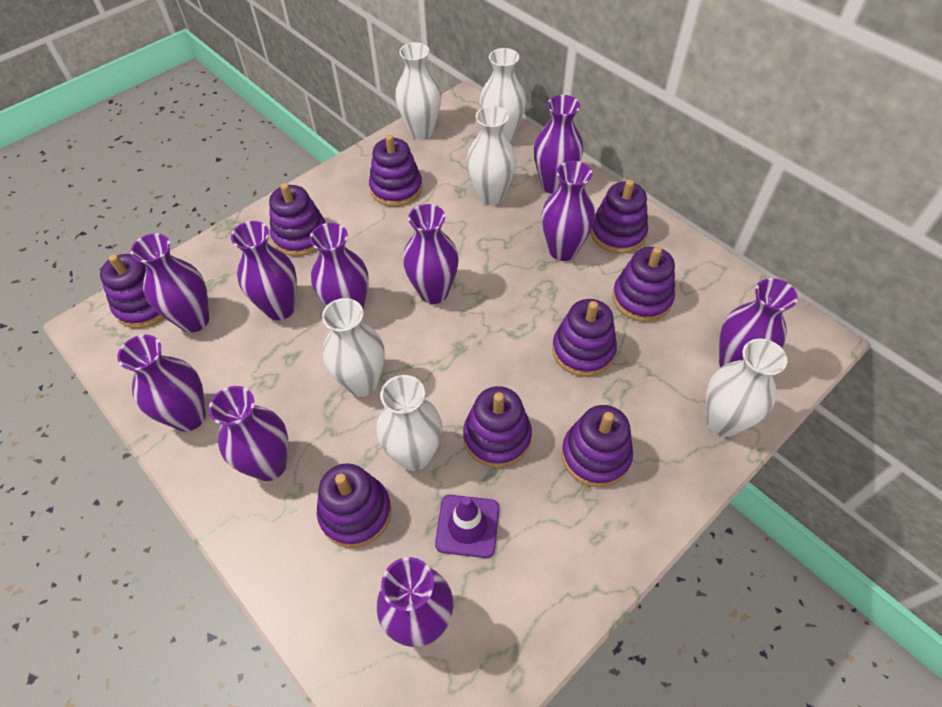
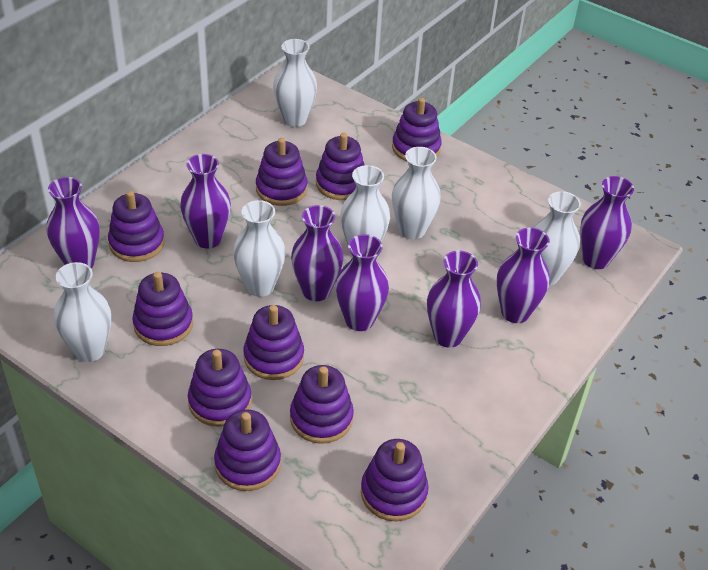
purple stacking toy: [100,254,164,328] [269,183,326,256] [317,463,391,548] [369,134,423,207] [463,386,532,468] [552,299,617,377] [561,405,633,487] [590,180,648,254] [612,247,675,322] = 9 -> [108,191,165,262] [132,272,193,346] [188,349,252,427] [214,410,281,491] [244,305,304,380] [256,138,308,206] [290,365,354,444] [316,133,365,200] [361,439,429,521] [392,98,442,161] = 10
purple traffic cone: [435,495,499,558] = 1 -> none = 0
purple vase: [117,335,206,432] [131,233,209,333] [209,386,288,481] [231,221,297,320] [310,223,369,311] [377,557,453,647] [403,204,459,304] [534,95,583,194] [541,161,595,261] [719,278,798,368] = 10 -> [47,177,100,268] [180,154,231,249] [291,205,343,301] [335,234,389,331] [427,250,481,348] [497,228,550,323] [580,176,634,269] = 7

